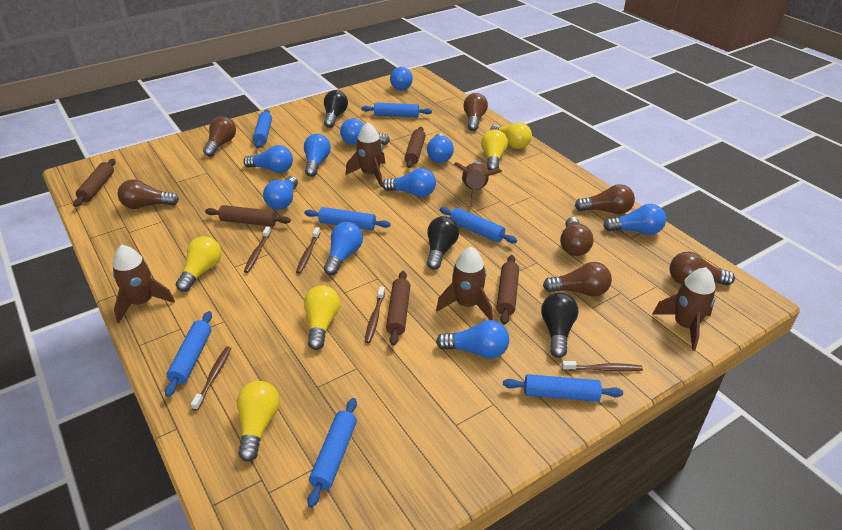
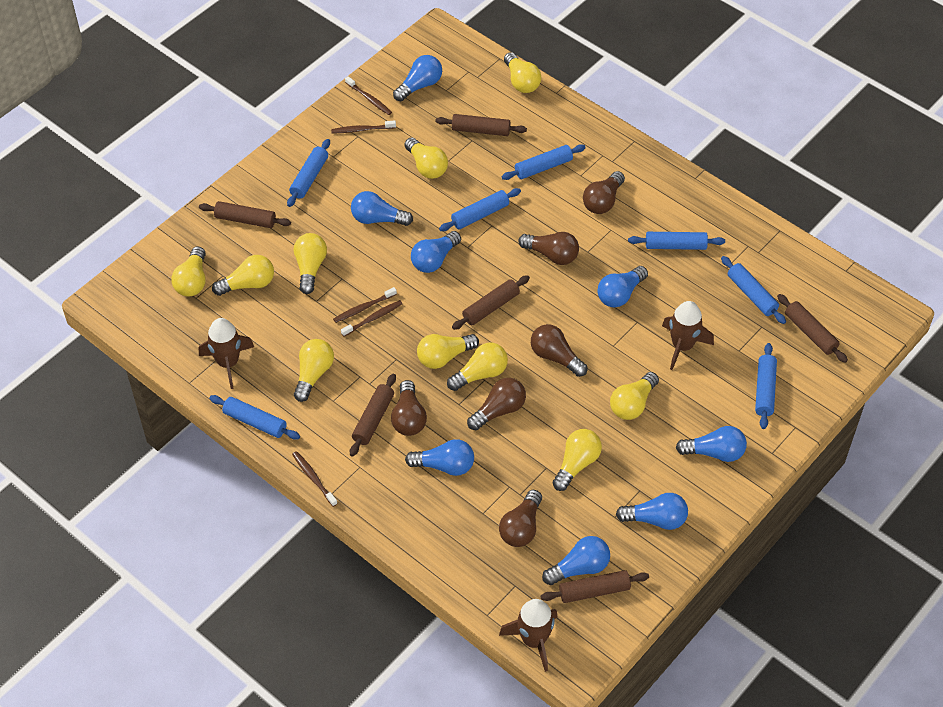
black light bulb: [324,90,348,128] [427,216,459,269] [541,293,578,358] = 3 -> none = 0
blue light bulb: [243,145,293,173] [263,176,298,210] [304,134,331,177] [324,222,363,275] [340,118,390,145] [382,168,436,197] [390,67,413,90] [427,133,454,163] [436,320,509,359] [603,204,666,235] = 10 -> [351,191,413,226] [393,55,442,101] [405,439,474,476] [411,231,461,273] [542,536,610,585] [597,266,648,307] [616,493,688,530] [676,426,747,462] = 8
brown light bulb: [118,179,179,209] [203,116,236,157] [463,93,488,131] [543,262,612,297] [560,217,593,256] [575,184,635,214] [670,252,735,286] = 7 -> [391,380,427,436] [467,378,526,430] [499,490,542,547] [518,232,579,265] [531,324,587,377] [583,171,625,214] = 6
brown rocket: [113,245,175,323] [346,122,385,187] [436,247,493,320] [454,162,502,208] [653,267,716,351] = 5 -> [199,318,254,389] [499,599,558,672] [662,301,714,370] = 3
brown rolling pin: [73,159,116,207] [205,205,291,227] [386,271,410,346] [405,127,426,168] [496,255,519,325] = 5 -> [199,201,291,228] [350,374,396,457] [435,114,527,136] [452,275,530,330] [541,570,649,603] [777,294,848,363] = 6
yellow light bulb: [176,236,222,292] [237,381,280,462] [304,285,340,350] [481,130,508,170] [490,122,532,149] = 5 -> [171,246,206,296] [212,255,274,296] [294,233,327,294] [294,339,334,402] [405,137,448,179] [417,334,479,369] [447,343,508,391] [504,52,541,93] [553,429,602,491] [610,372,659,420] = 10

